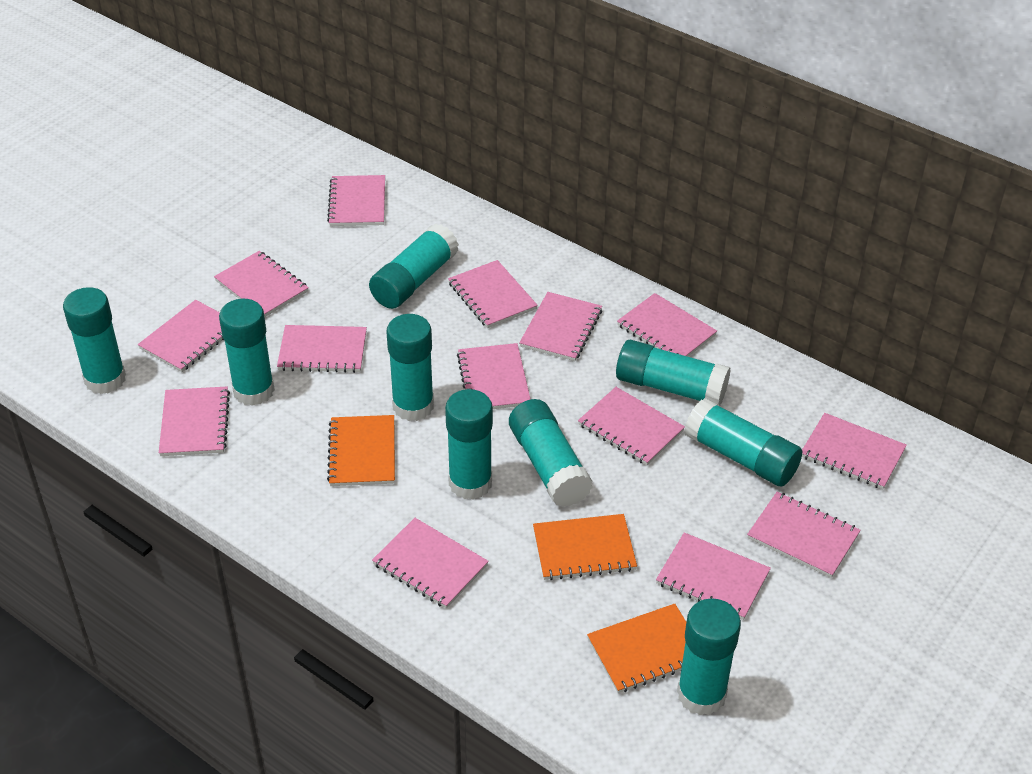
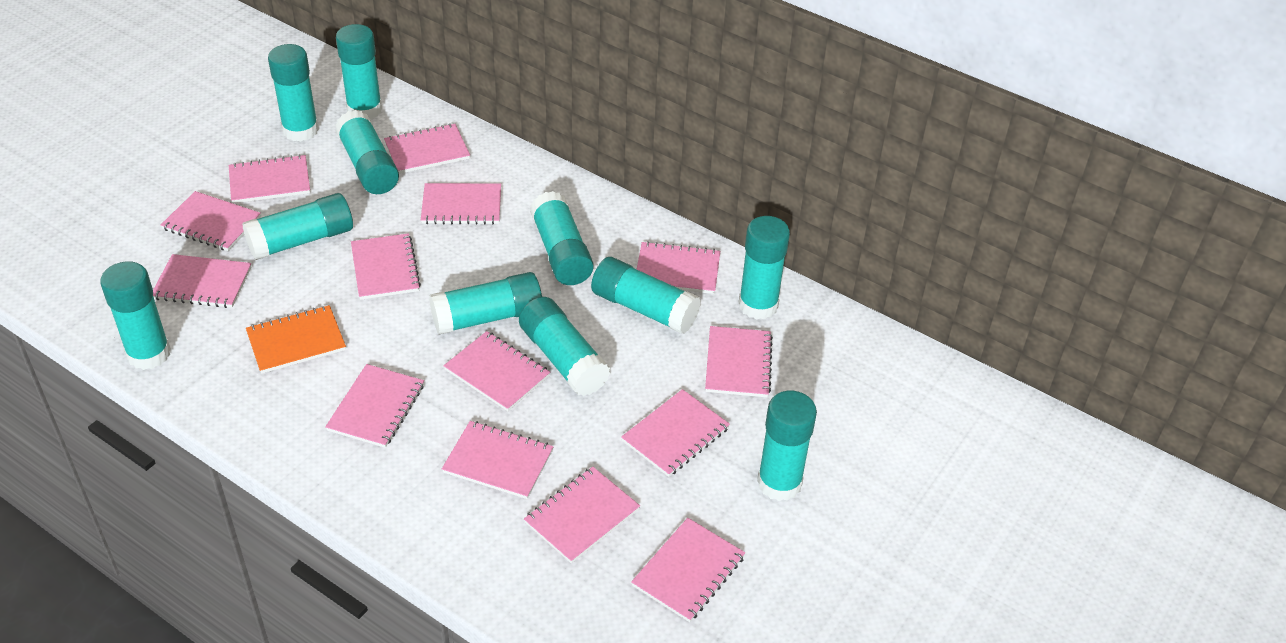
orange notebook: [327,415,395,486] [533,514,637,581] [587,604,686,693] = 3 -> [246,305,346,374] = 1
turquoise glue stick: [63,287,126,394] [219,299,275,406] [369,223,459,309] [386,314,434,421] [445,389,493,500] [509,399,593,507] [616,339,731,406] [677,598,741,715] [684,398,802,487] = 9 -> [100,261,171,370] [242,193,353,260] [268,44,319,142] [335,110,399,194] [336,24,382,119] [429,272,542,335] [519,297,610,396] [530,191,594,285] [591,257,701,334] [739,216,790,320] [757,391,817,501] = 11

